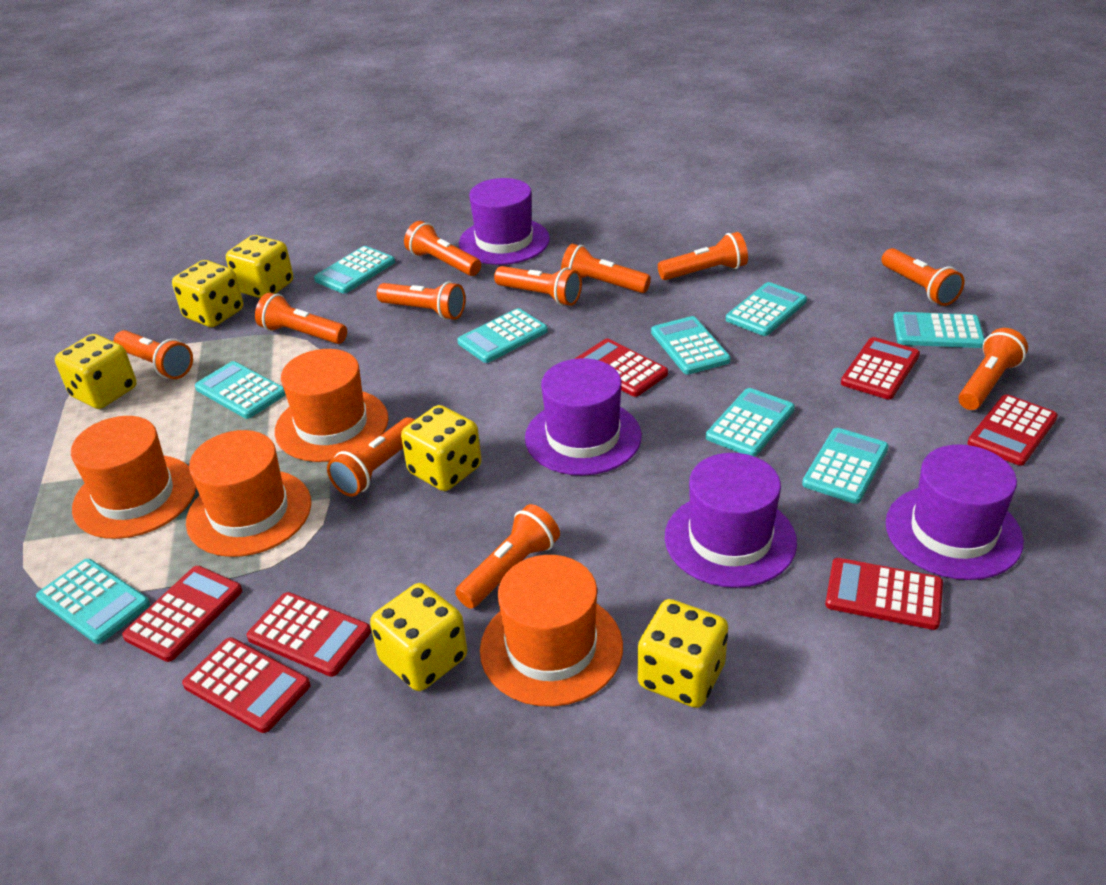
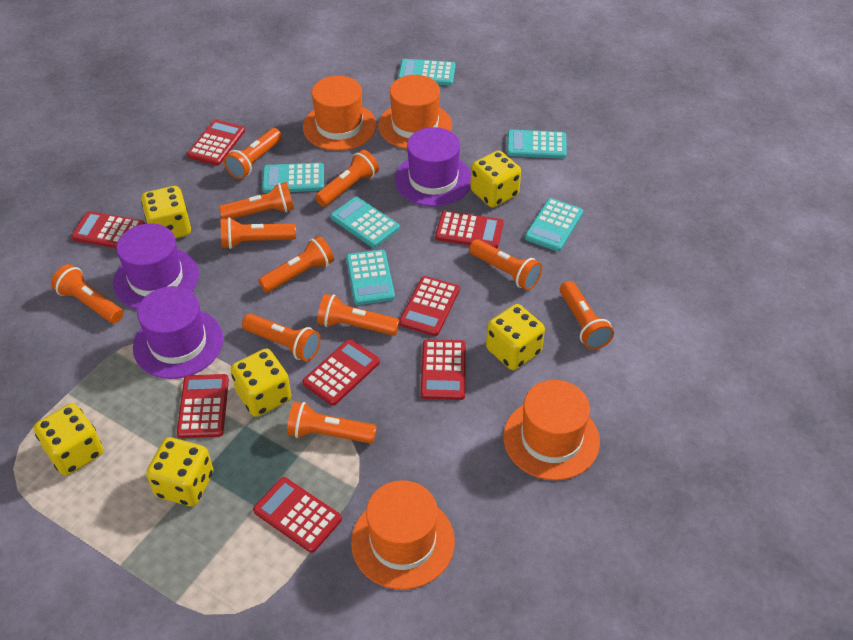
purple hat: [459,178,550,265] [525,358,642,476] [665,453,797,588] [886,444,1024,580] = 4 -> [113,223,199,310] [133,286,223,379] [395,127,471,207] = 3
red calculator: [122,566,242,662] [182,637,311,733] [247,592,371,677] [575,339,668,397] [825,558,943,630] [841,337,920,400] [967,394,1058,466] = 7 -> [71,211,145,248] [177,374,229,438] [187,119,245,165] [253,477,342,553] [302,339,380,406] [399,276,460,336] [421,339,466,400] [435,211,504,248] = 8
turquoise calculator: [36,559,150,644] [195,361,286,419] [314,246,395,294] [457,308,548,363] [651,316,731,375] [706,388,795,457] [726,282,807,336] [802,428,889,504] [893,312,985,348] = 9 -> [262,163,324,193] [331,197,400,248] [346,250,395,305] [398,59,455,85] [507,130,567,159] [525,198,583,251] = 6

